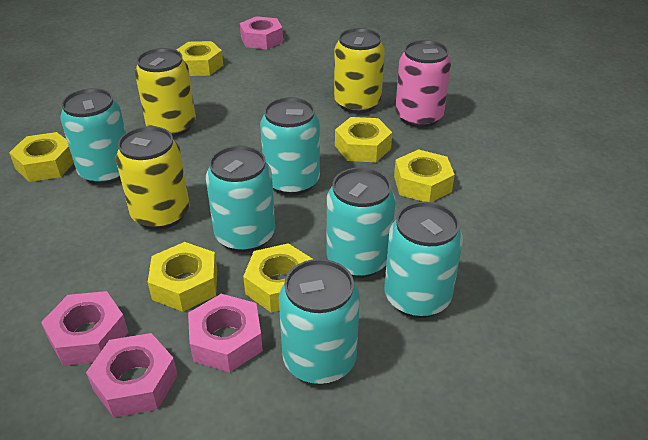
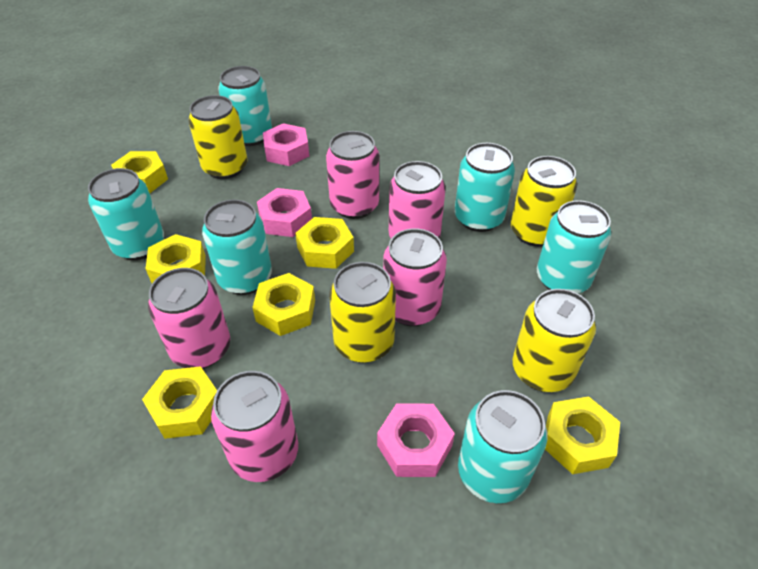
pink can: [395,40,451,128] = 1 -> [148,268,230,369] [211,371,298,482] [326,131,379,219] [383,228,447,326] [389,161,446,238] = 5
pink nut: [41,291,128,366] [86,333,178,417] [188,294,263,372] [240,16,283,49] = 4 -> [257,188,312,237] [263,123,309,166] [377,403,455,477] = 3
yellow can: [116,126,190,230] [135,48,196,137] [334,28,385,114] = 3 -> [188,95,248,179] [329,262,396,363] [511,156,577,247] [512,289,596,392] = 4

